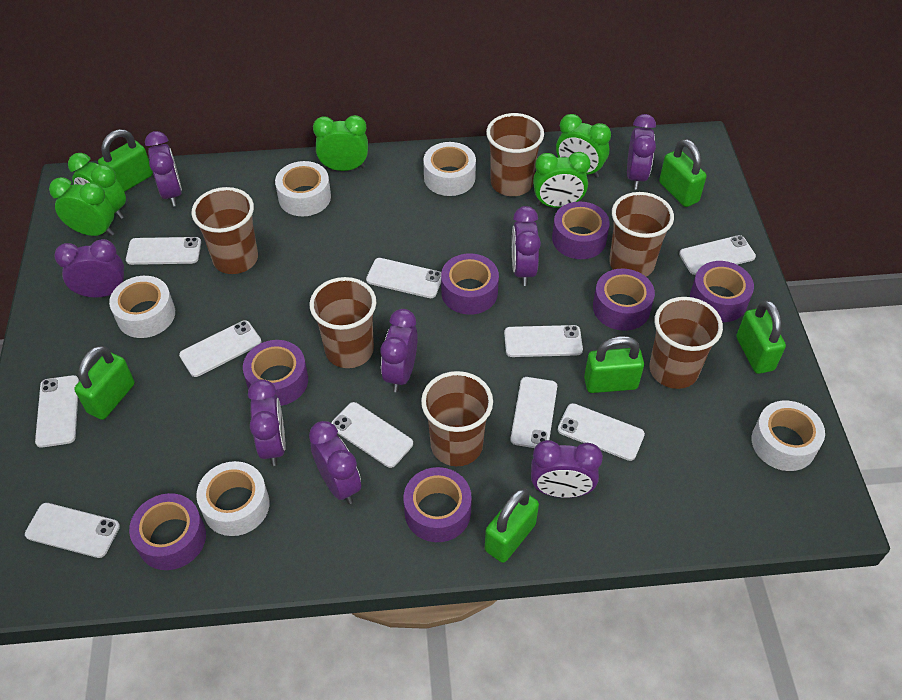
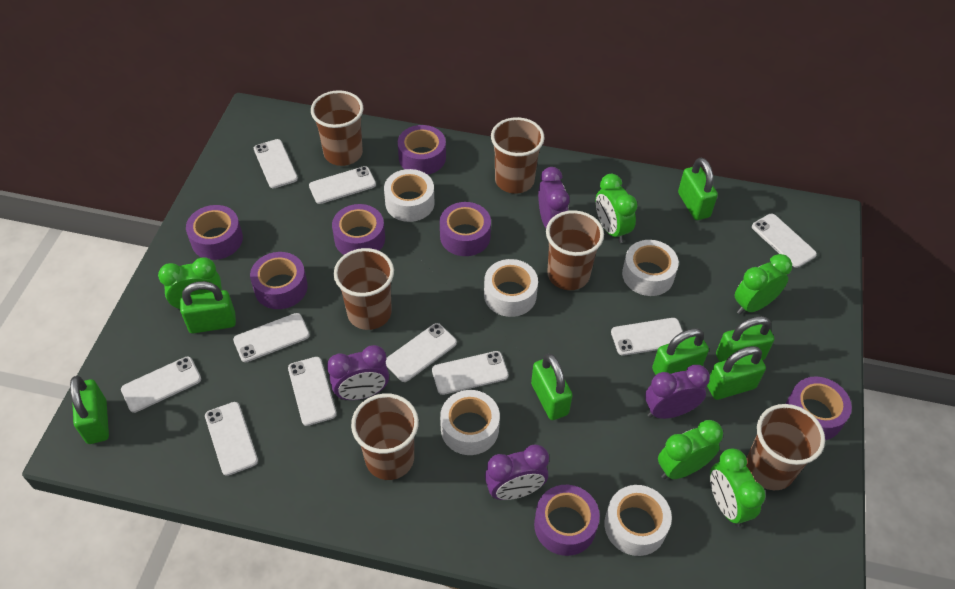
green padlock: [74,346,135,420] [98,129,153,192] [485,488,539,563] [584,336,644,393] [659,139,707,207] [736,300,786,374] = 6 -> [70,376,109,444] [180,281,236,334] [531,353,573,420] [652,328,709,375] [678,158,718,220] [707,346,766,400] [716,316,774,362] = 7
purple clock: [54,239,124,298] [145,131,182,207] [248,379,286,466] [309,421,361,504] [381,309,418,392] [512,206,541,286] [531,440,603,498] [627,114,656,190] = 8 -> [327,345,389,400] [485,445,549,500] [538,167,570,228] [645,365,710,419] = 4

